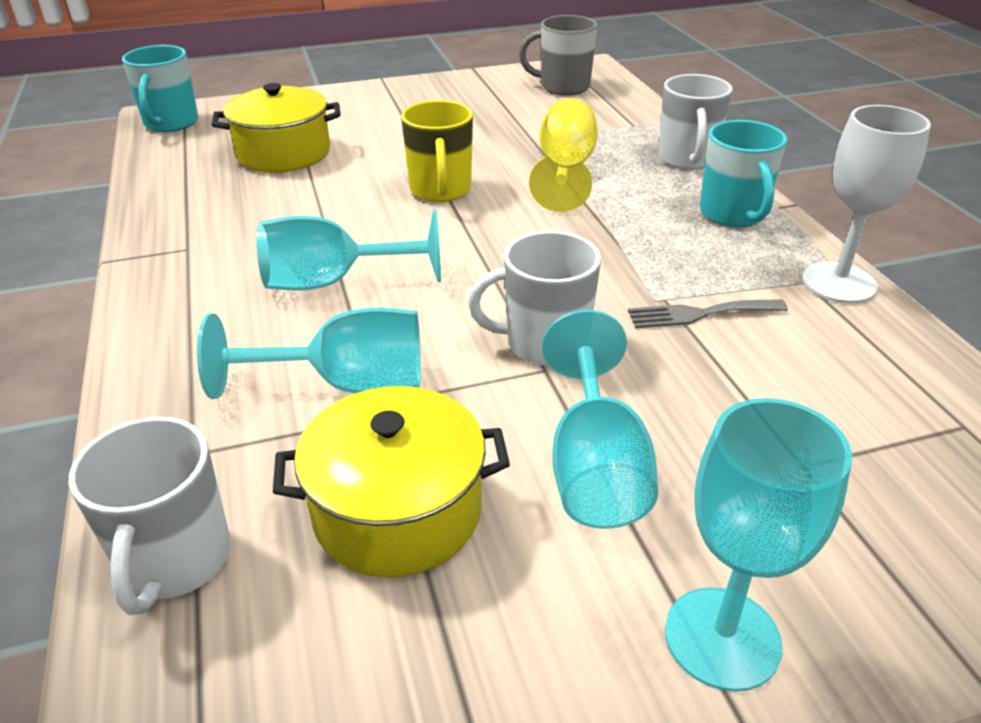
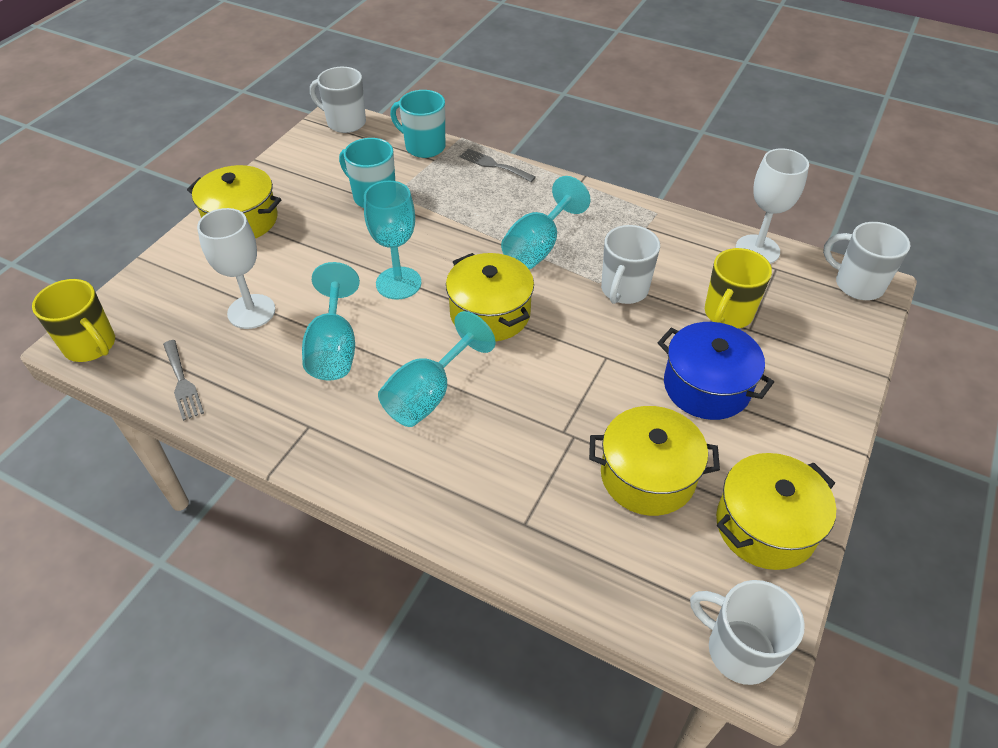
blue pot: none = 0 -> [658,322,774,420] = 1
grey fork: [628,299,788,328] = 1 -> [163,340,204,421] [459,148,536,182] = 2
grey mug: [519,15,597,96] = 1 -> none = 0
white goblet: [802,105,931,303] = 1 -> [197,208,275,329] [735,148,809,264] = 2
white mug: [69,417,231,615] [468,231,601,366] [658,74,733,170] = 3 -> [310,67,366,133] [601,225,660,304] [690,580,805,685] [823,222,910,300] = 4
yellow goblet: [529,98,598,212] = 1 -> none = 0
yellow mug: [401,100,473,202] = 1 -> [32,279,115,362] [705,248,772,328] = 2
yellow pot: [211,83,341,173] [273,386,510,578] = 2 -> [187,165,281,238] [446,253,534,341] [589,406,720,516] [716,453,836,570] = 4

